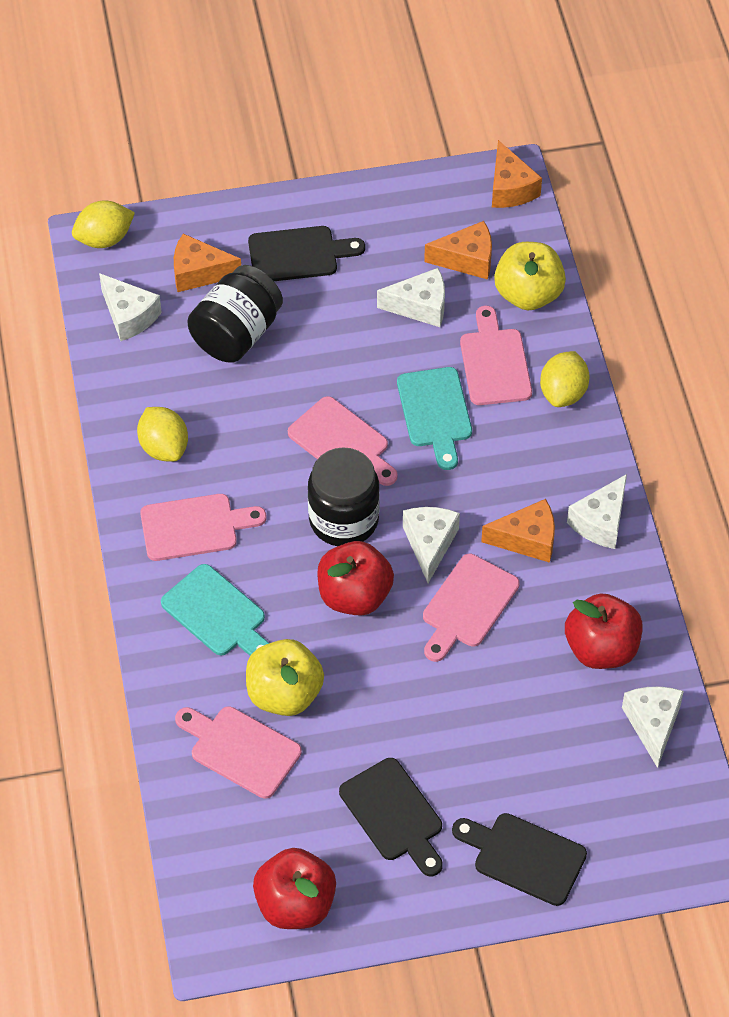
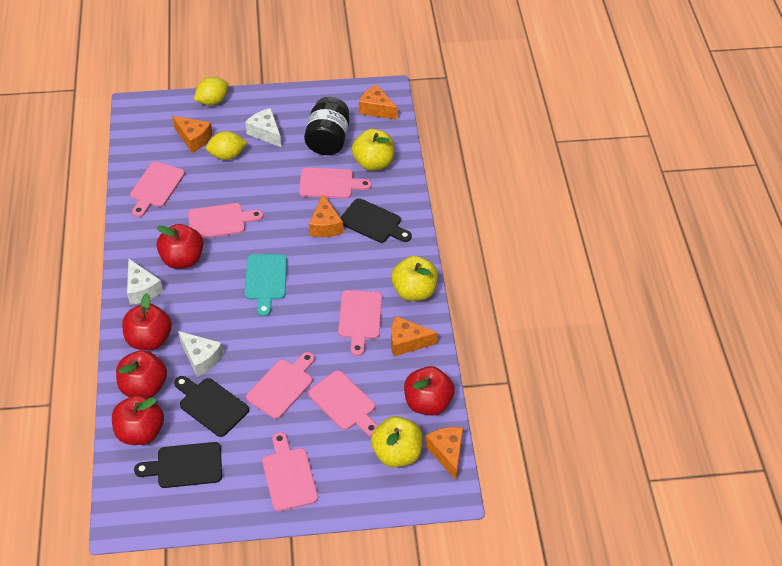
black jar: [187,265,283,362] [308,447,380,546] = 2 -> [304,97,349,155] = 1
orange cheese: [174,234,241,292] [424,221,492,280] [481,499,555,563] [492,140,542,208] = 4 -> [172,116,213,153] [309,194,343,237] [359,84,398,120] [391,316,438,356] [425,427,463,480] = 5
pink cutting board: [140,494,266,561] [175,706,302,798] [288,396,398,486] [423,554,520,662] [460,306,532,405] = 5 -> [130,162,185,217] [188,203,263,239] [246,352,315,419] [262,432,318,512] [299,168,372,199] [308,370,378,436] [338,290,382,356] = 7
red apple: [253,848,336,929] [317,541,394,616] [565,594,643,669] = 3 -> [112,395,164,445] [116,350,167,398] [122,293,172,350] [156,224,203,269] [404,366,455,415] = 5
turquoise cutting board: [161,564,269,656] [397,367,472,470] = 2 -> [245,254,287,317] = 1
white cheese: [99,273,162,341] [377,268,445,327] [403,507,460,583] [567,474,627,549] [622,687,684,768] = 5 -> [127,259,163,305] [178,331,223,377] [245,108,281,147] = 3
yellow apple: [246,639,324,716] [494,242,566,310] = 2 -> [352,129,395,171] [371,416,423,467] [391,256,438,301] = 3
yellow lemon: [72,201,135,248] [137,407,188,462] [540,351,590,407] = 3 -> [194,77,229,105] [206,131,247,160] = 2

